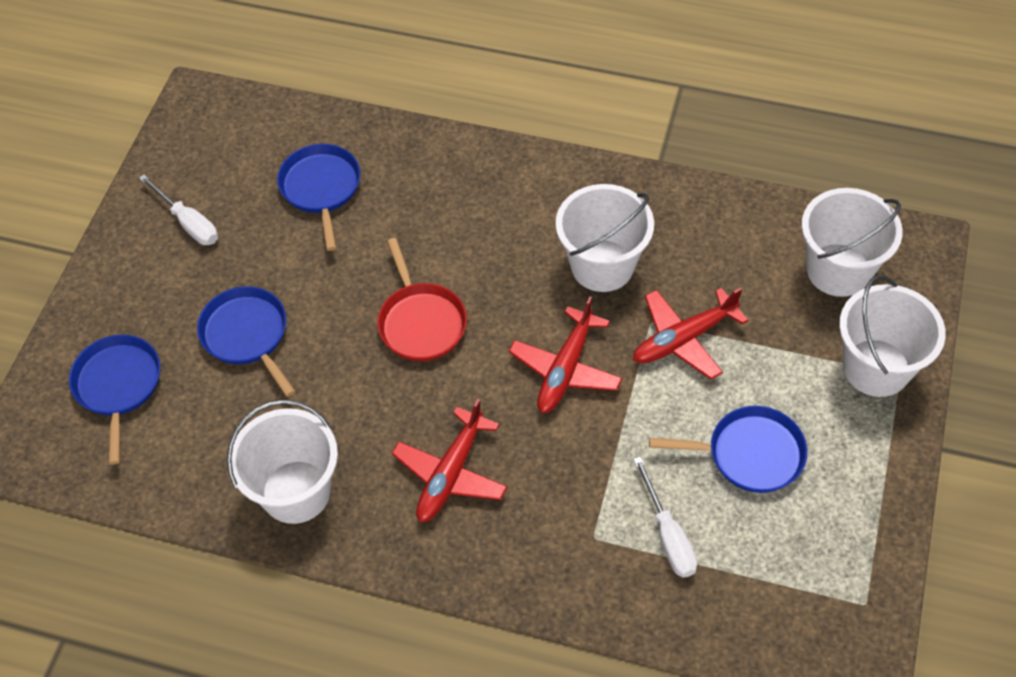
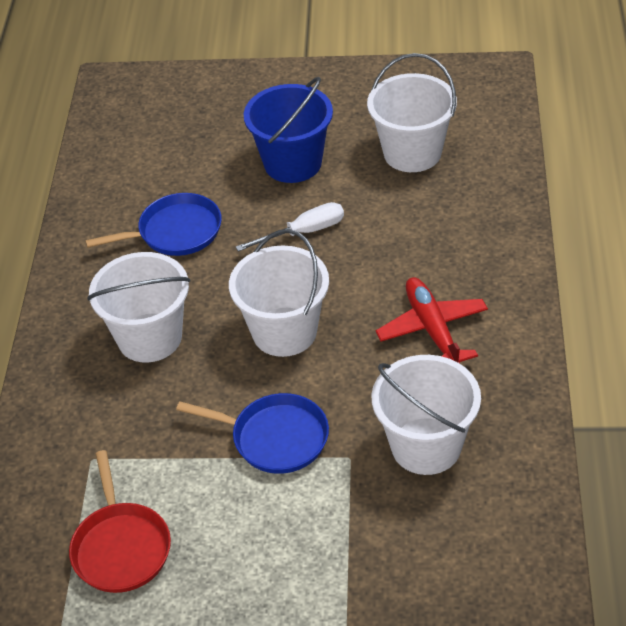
blue bucket: none = 0 -> [244,77,333,183] = 1
blue pan: [69,335,161,465] [197,286,295,397] [277,144,361,251] [649,406,807,493] = 4 -> [85,193,222,256] [176,393,329,474] = 2
red plane: [392,399,507,523] [509,296,622,413] [633,287,748,380] = 3 -> [375,277,488,363] = 1
white screwdriver: [139,174,218,245] [633,457,697,577] = 2 -> [236,202,344,252] = 1

